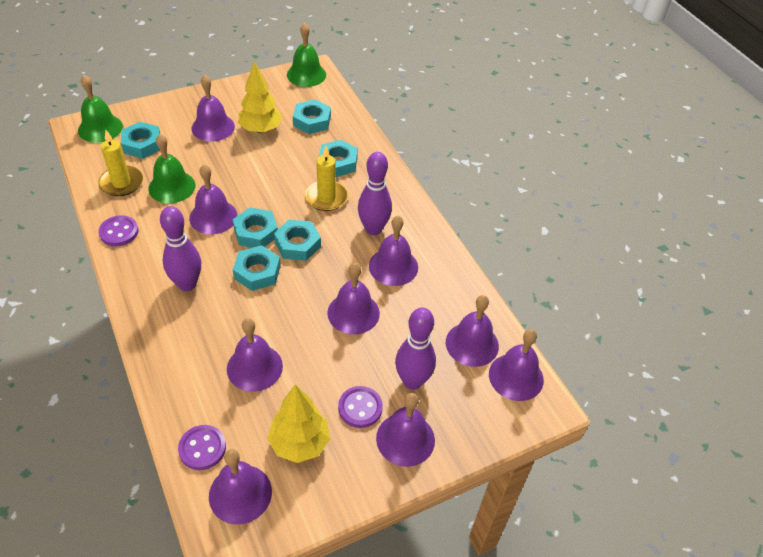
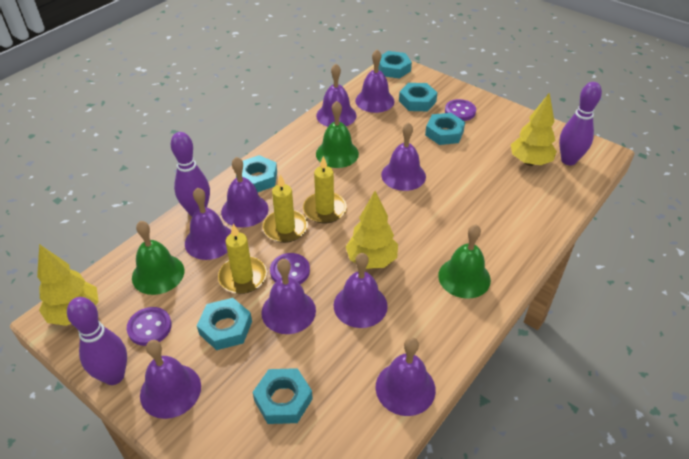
yellow candle: [98,130,143,196] [305,146,348,211] = 2 -> [218,224,267,294] [263,174,308,243] [303,156,347,223] = 3
yellow tree: [238,61,282,133] [267,384,330,463] = 2 -> [37,244,99,326] [346,191,398,269] [511,92,557,166] = 3

